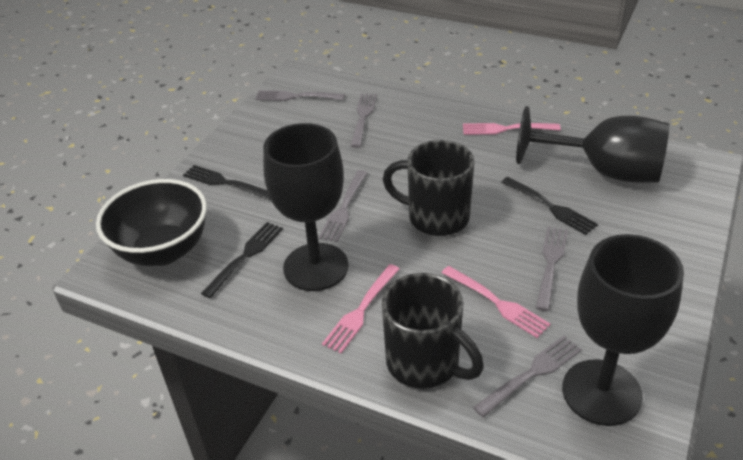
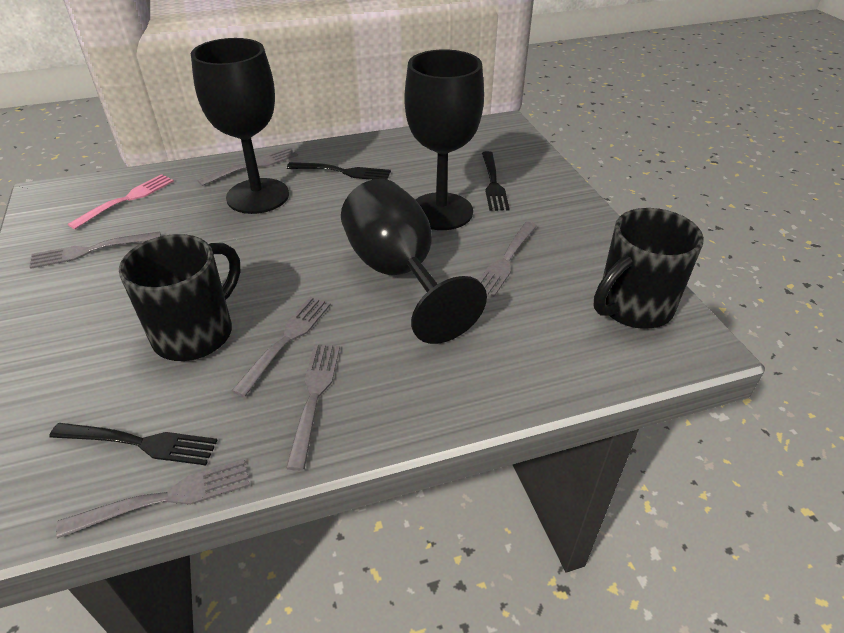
black bowl: [96,179,207,266] = 1 -> none = 0
grey fork: [255,90,345,101] [318,170,367,242] [351,93,377,148] [473,336,582,418] [536,227,568,311] = 5 -> [29,231,161,269] [56,459,250,539] [197,147,298,186] [232,297,331,397] [286,344,340,471] [478,222,537,297] = 6
pink fork: [322,264,400,353] [442,266,551,338] [463,123,561,135] = 3 -> [68,174,174,229] = 1

